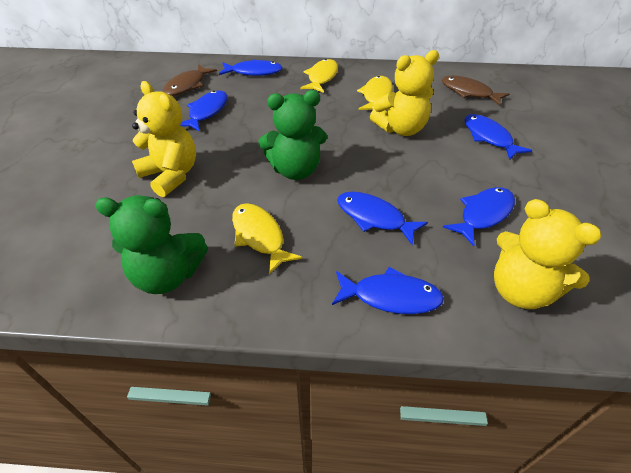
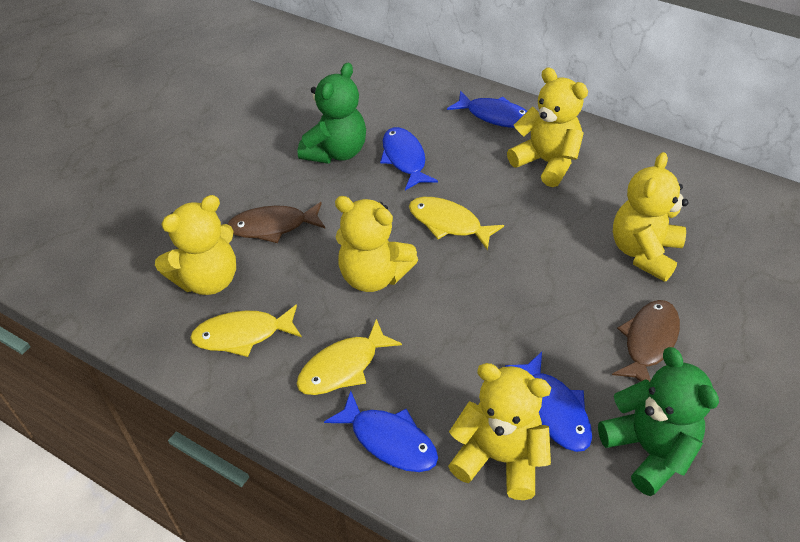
blue fish: [180,90,227,132] [219,59,282,76] [332,267,444,314] [337,192,428,245] [443,187,515,246] [464,114,532,160] = 6 -> [324,391,438,472] [380,127,438,190] [447,91,527,128] [505,352,592,452] = 4
yellow teddy bear: [132,81,196,197] [370,50,439,136] [494,199,602,309] = 3 -> [155,195,236,295] [335,196,418,292] [448,363,551,500] [507,68,588,187] [613,152,688,282] = 5

